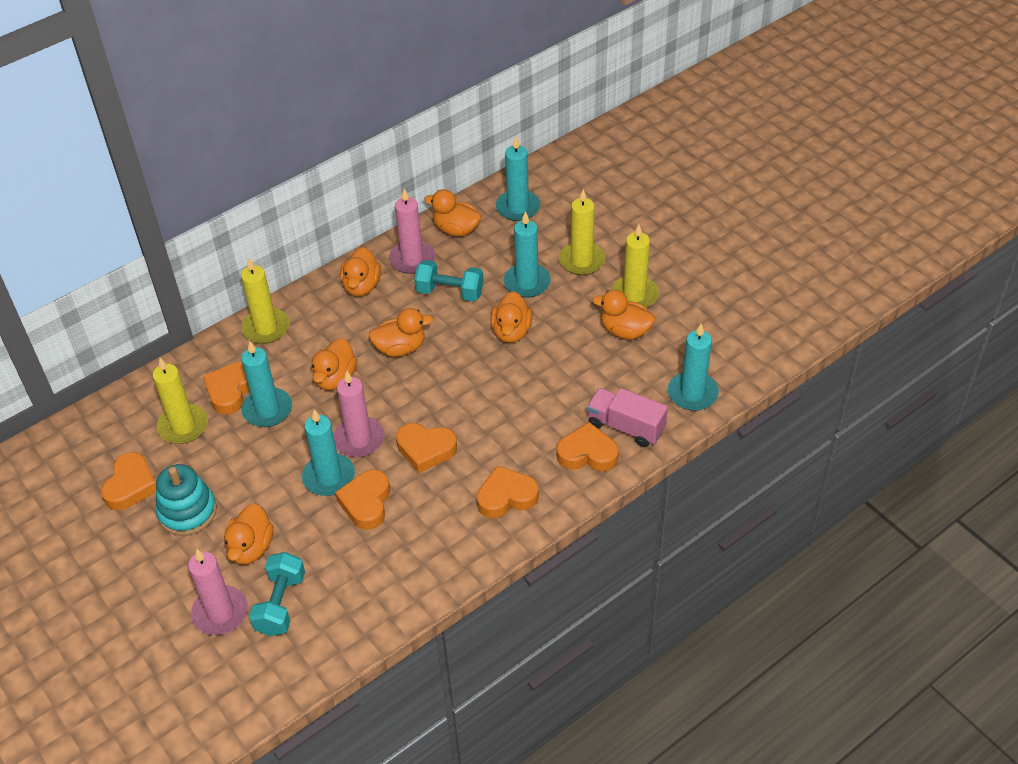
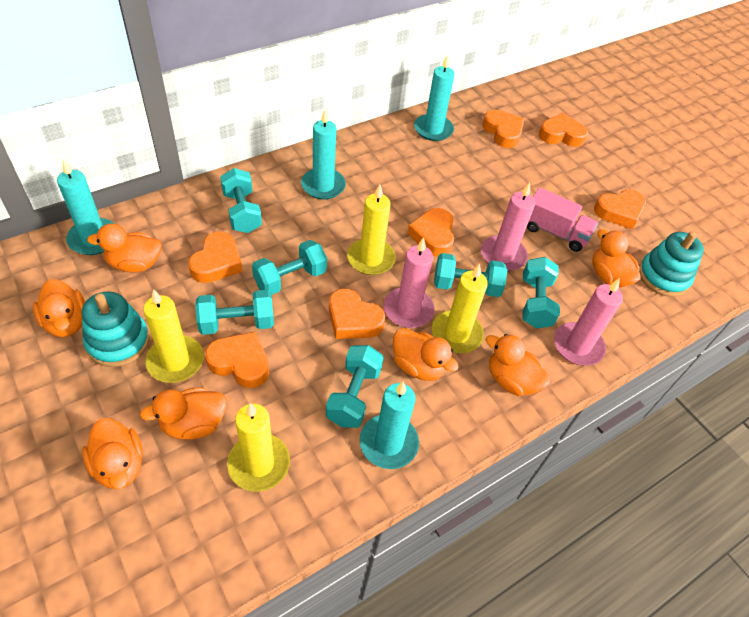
orange heart: [101,452,156,510] [203,362,250,415] [335,469,390,530] [396,423,457,473] [477,466,539,518] [557,422,619,471] = 6 -> [188,231,242,283] [205,331,269,388] [329,288,385,339] [407,208,454,257] [483,110,524,148] [539,113,588,147] [594,190,646,230] = 7
turquoise candle: [241,340,292,427] [302,409,355,496] [496,136,540,221] [504,211,551,298] [668,324,719,411] = 5 -> [57,159,115,255] [301,109,346,200] [360,381,419,469] [414,54,455,141] = 4
turquoise dumbbell: [249,552,305,636] [414,260,484,302] = 2 -> [195,290,274,335] [220,168,262,233] [252,240,327,295] [326,345,384,428] [434,253,507,297] [522,257,560,328] = 6
turquoise stacking toy: [156,464,217,536] = 1 -> [82,292,149,367] [639,231,704,297] = 2

